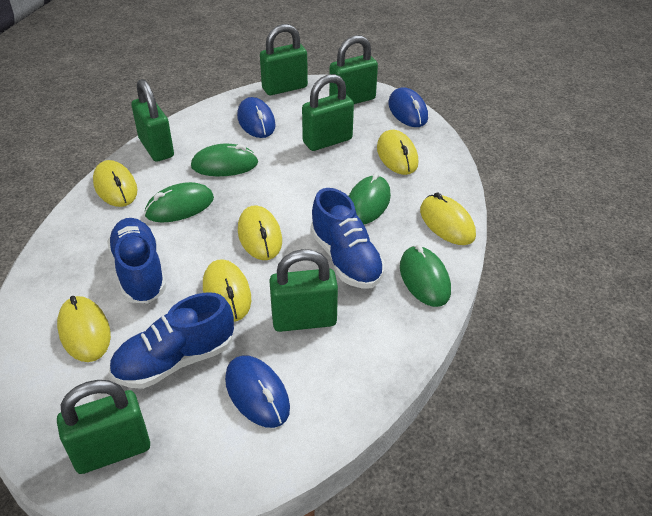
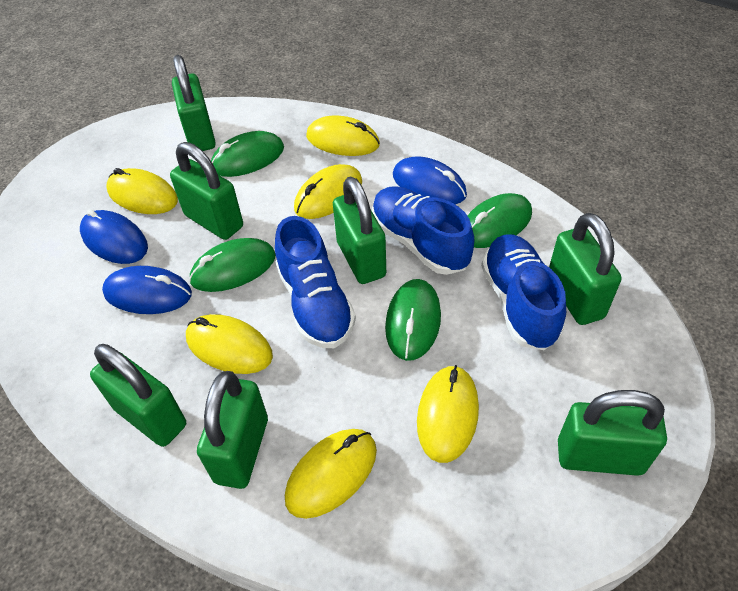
green padlock: [57,380,150,474] [131,79,174,162] [260,24,308,95] [269,249,338,332] [302,74,354,151] [329,35,378,104] = 6 -> [90,344,186,447] [170,142,243,240] [172,55,216,151] [197,371,268,489] [333,176,386,284] [549,213,621,325] [558,390,667,476] = 7

